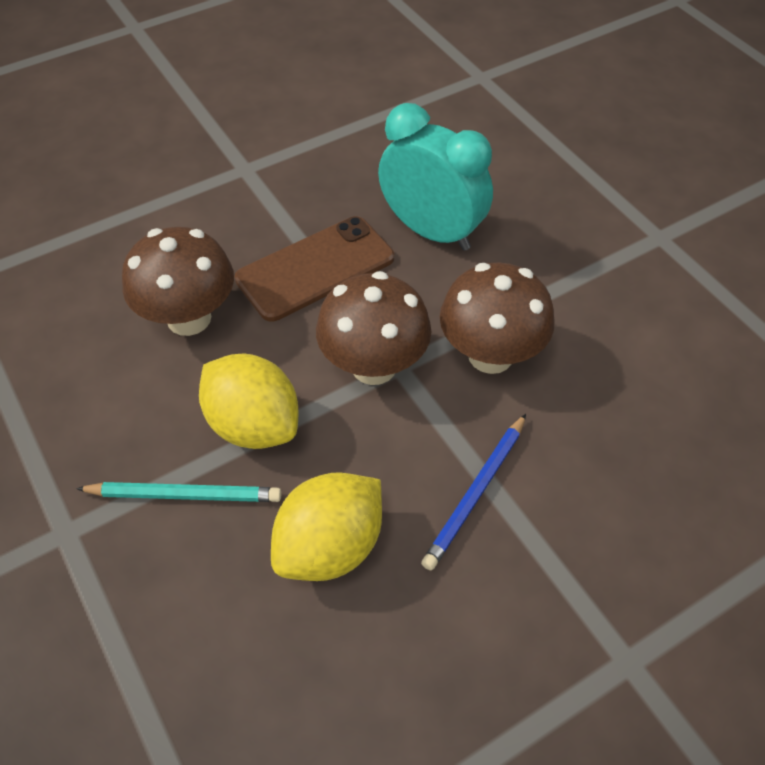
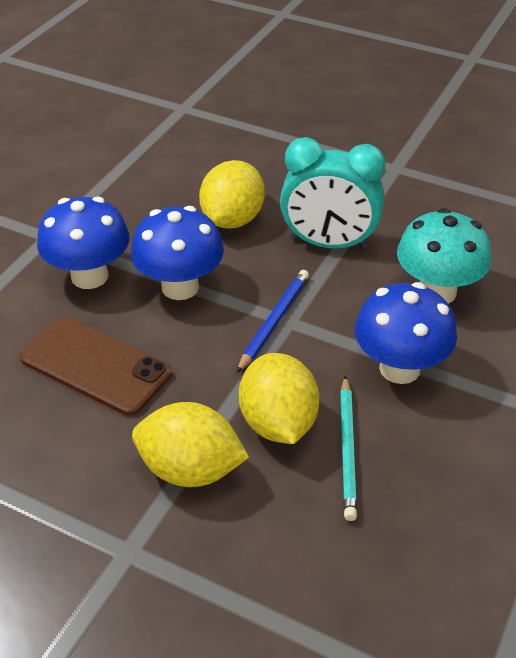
blue mushroom: none = 0 -> [37,197,130,289] [131,206,224,300] [355,282,457,384] = 3
brown mushroom: [122,227,234,336] [316,271,431,385] [440,262,555,374] = 3 -> none = 0
turquoise mushroom: none = 0 -> [397,208,491,304] = 1
yellow lemon: [199,353,299,449] [271,472,382,581] = 2 -> [132,402,249,487] [199,160,265,229] [239,353,319,444] = 3

